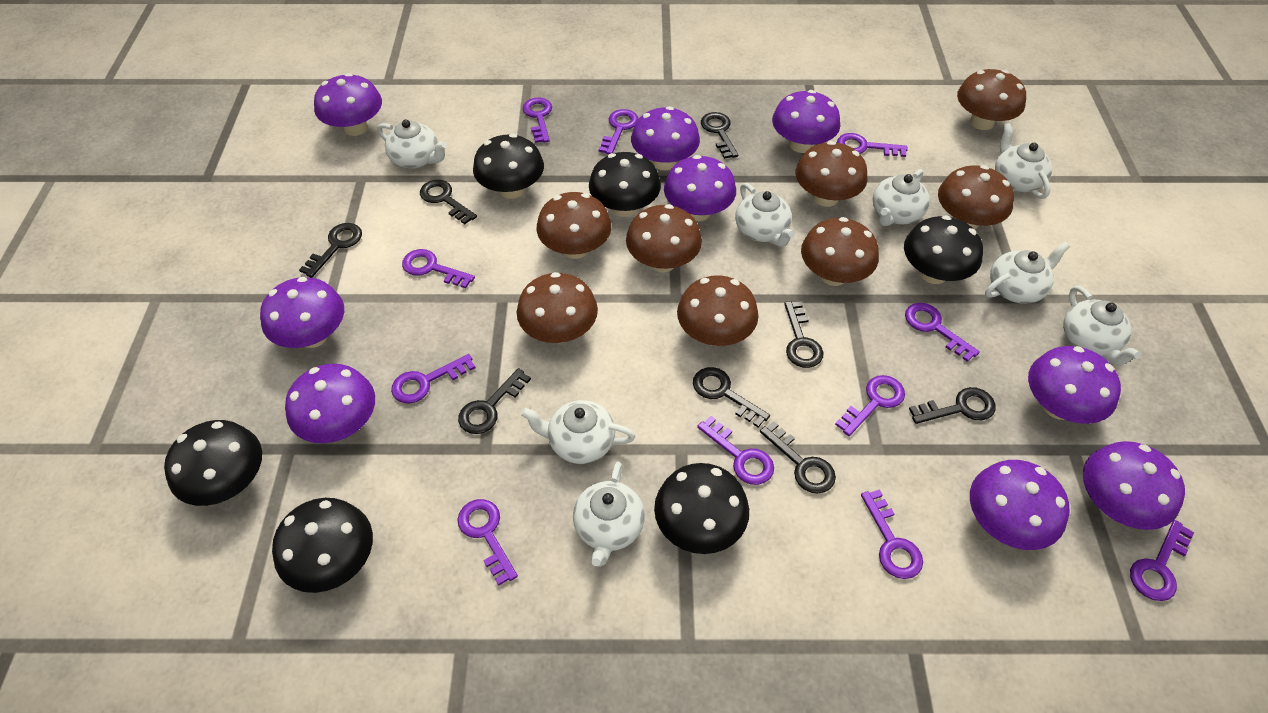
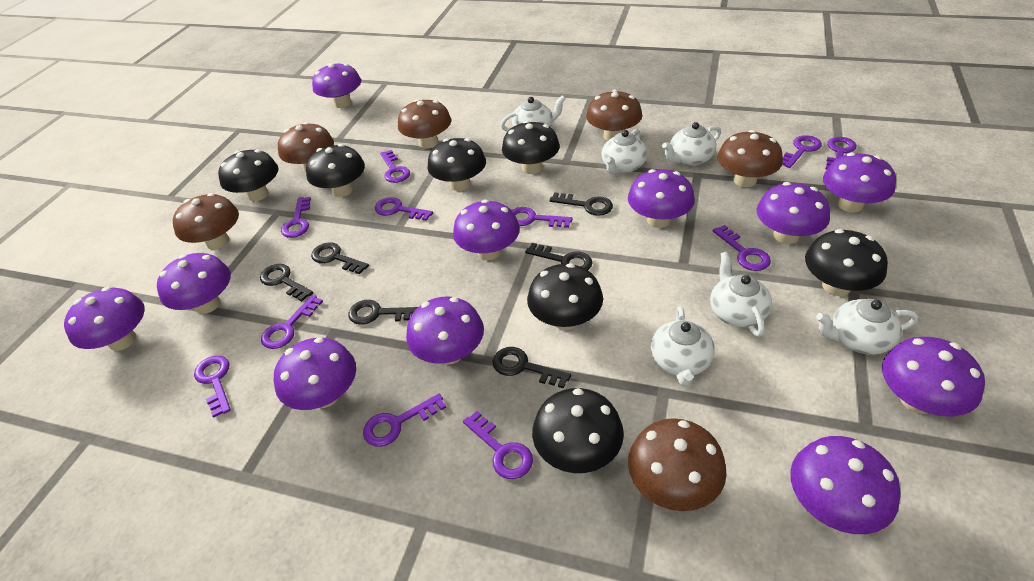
black key: [299,223,362,278] [420,180,477,224] [458,368,531,434] [693,367,770,428] [701,112,738,159] [760,421,836,494] [784,301,824,368] [909,387,996,424] = 8 -> [260,264,313,302] [311,242,369,274] [348,300,418,325] [492,347,571,389] [525,243,593,270] [549,192,613,216] = 6
black mushroom: [164,420,262,506] [272,498,373,593] [473,134,544,199] [589,152,661,217] [654,463,749,554] [904,215,983,284] = 6 -> [218,149,278,201] [306,144,365,197] [427,138,486,191] [502,121,560,174] [527,263,603,330] [532,388,624,473] [805,229,888,296] = 7
brown mushroom: [517,272,598,343] [537,192,612,259] [626,204,702,272] [677,275,759,346] [796,141,868,207] [801,217,879,286] [938,165,1014,230] [957,69,1026,130] = 8 -> [173,193,239,250] [278,122,334,172] [398,99,451,149] [586,90,642,141] [628,418,727,511] [717,130,783,187] = 6
purple mushroom: [260,277,344,348] [285,364,375,443] [314,73,382,136] [631,106,700,170] [664,155,736,221] [772,90,840,153] [970,460,1069,550] [1028,346,1121,424] [1083,441,1185,530] = 9 -> [64,287,145,351] [157,253,231,314] [274,337,356,410] [312,63,361,108] [406,297,484,365] [453,200,520,260] [628,169,695,228] [757,182,830,244] [790,436,901,534] [823,153,896,213] [882,337,985,417] = 11
white teapot: [377,119,447,168] [521,400,635,464] [573,462,645,567] [735,183,795,247] [873,169,930,226] [985,242,1070,304] [995,123,1052,199] [1063,286,1141,365] = 8 -> [501,95,566,132] [601,129,647,174] [651,306,715,387] [662,122,721,166] [710,252,772,337] [816,299,918,355] = 6

